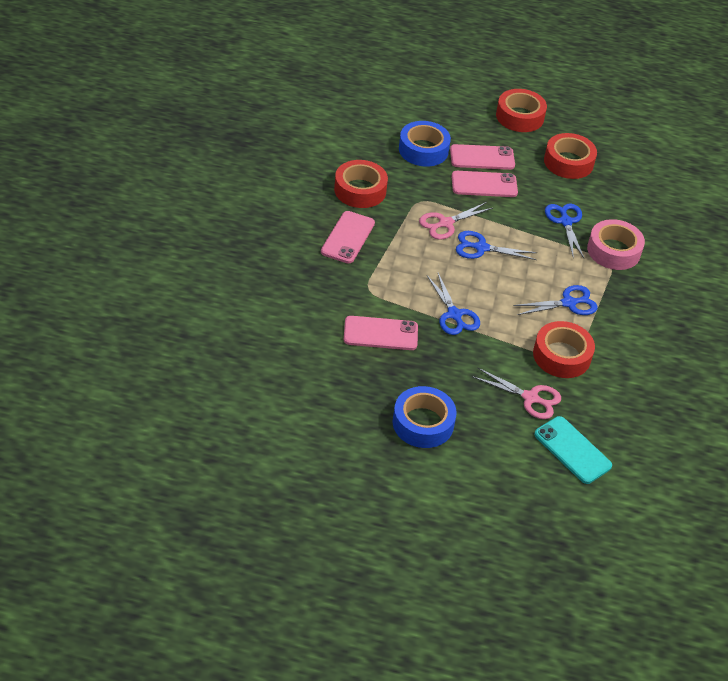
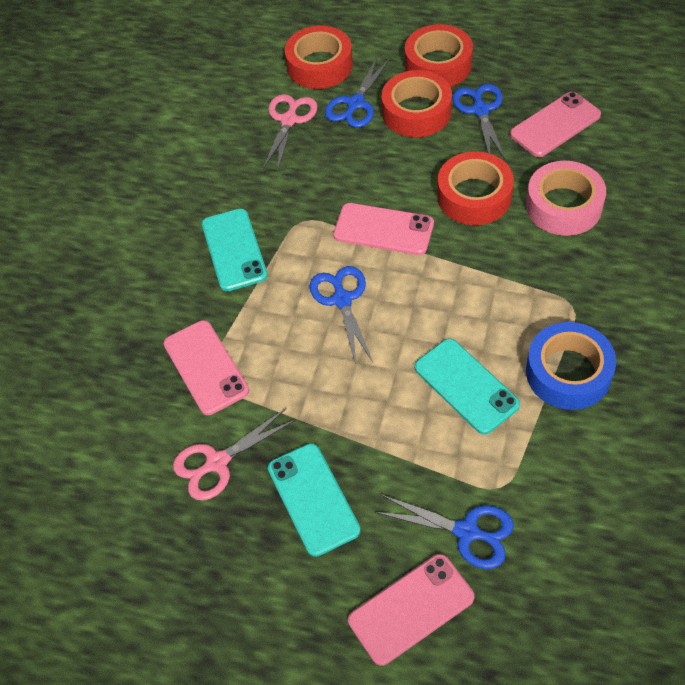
blue tape: [393,386,457,448] [399,121,451,166] = 2 -> [526,322,616,410] = 1
turquoise phone: [534,416,612,484] = 1 -> [202,209,268,291] [268,443,361,557] [415,338,520,434] = 3

